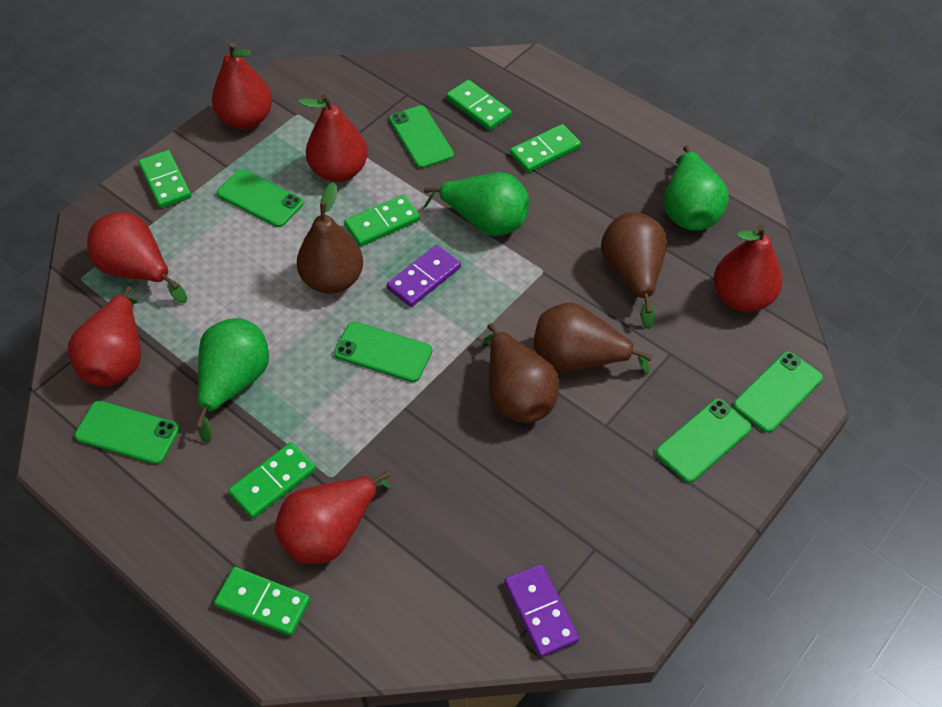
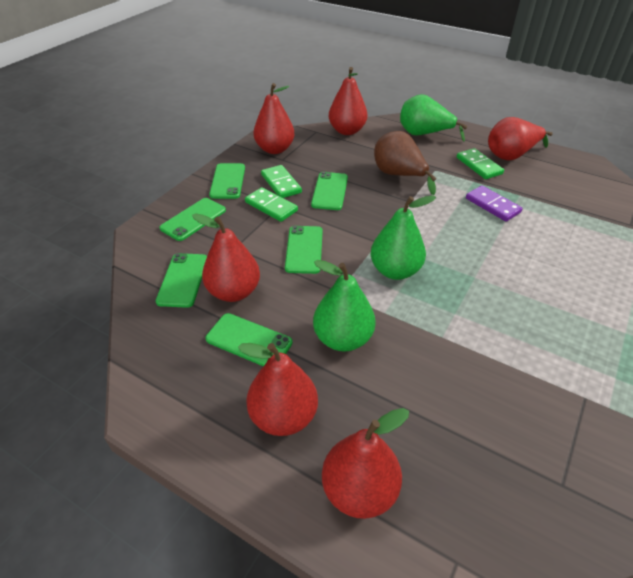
brown pear: [297,182,363,294] [483,323,560,423] [534,302,652,374] [601,212,667,329] = 4 -> [374,131,436,195] = 1
green domino: [138,150,192,208] [214,567,310,636] [228,442,316,519] [344,195,420,247] [446,80,512,130] [510,124,581,173] = 6 -> [245,187,298,222] [261,165,302,198] [457,148,504,179] = 3
purple domino: [387,245,461,307] [504,564,579,657] = 2 -> [466,186,523,222] = 1

